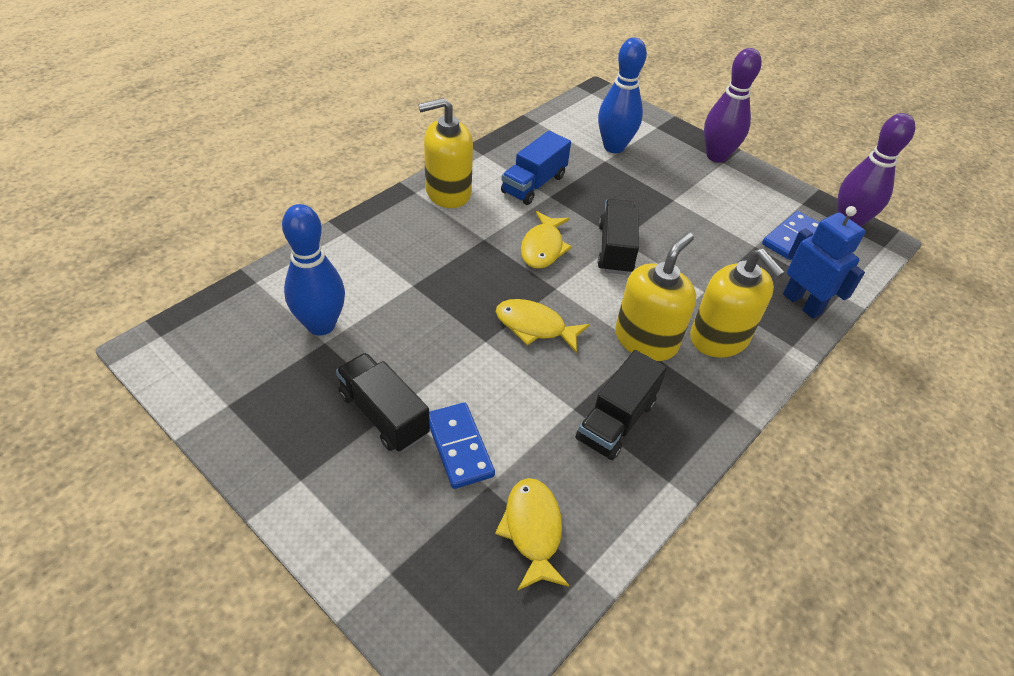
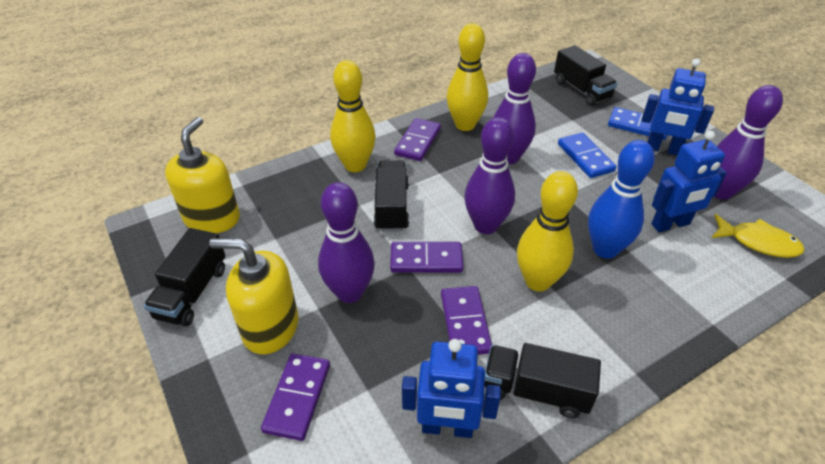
black truck: [336,353,430,452] [575,350,667,460] [598,199,639,275] = 3 -> [144,228,226,326] [374,160,409,232] [485,343,601,418] [554,45,618,106] = 4
blue bowling pin: [282,204,345,335] [598,37,647,153] = 2 -> [588,140,655,259] = 1
blue robot: [783,206,865,319] = 1 -> [402,339,501,438] [641,58,714,155] [651,131,727,233] = 3
blue truck: [501,131,571,205] = 1 -> none = 0
purple bowling pin: [704,48,762,163] [837,113,915,227] = 2 -> [318,182,375,303] [464,117,515,234] [493,53,536,164] [715,85,783,200] = 4
purple domino: none = 0 -> [261,353,330,441] [390,242,463,273] [394,118,441,161] [441,286,492,355] = 4
yellow bowling pin: none = 0 -> [330,60,376,172] [447,23,488,131] [517,171,578,292] = 3
yellow fish: [495,478,569,591] [496,299,590,353] [521,211,572,269] = 3 -> [711,214,805,258] = 1
yellow soap dispenser: [418,98,473,208] [615,232,696,361] [690,249,785,358] = 3 -> [165,117,240,233] [209,238,299,354] = 2

